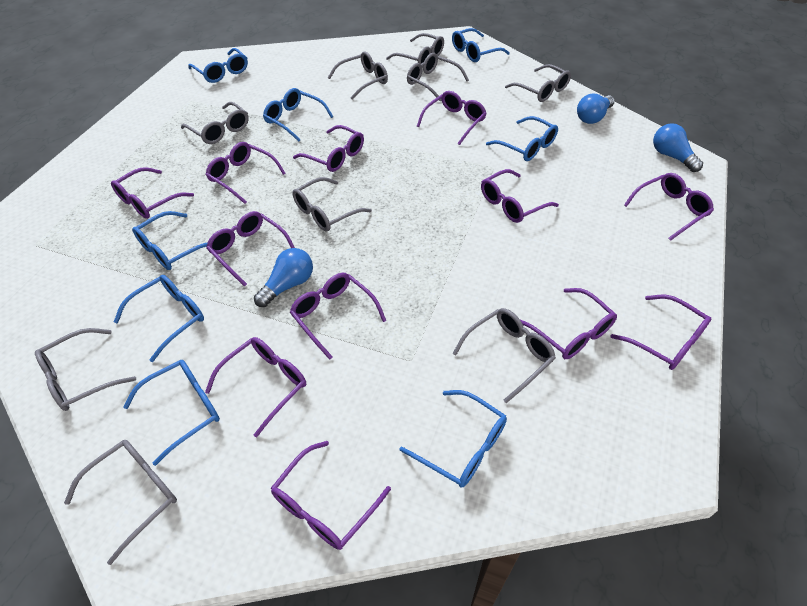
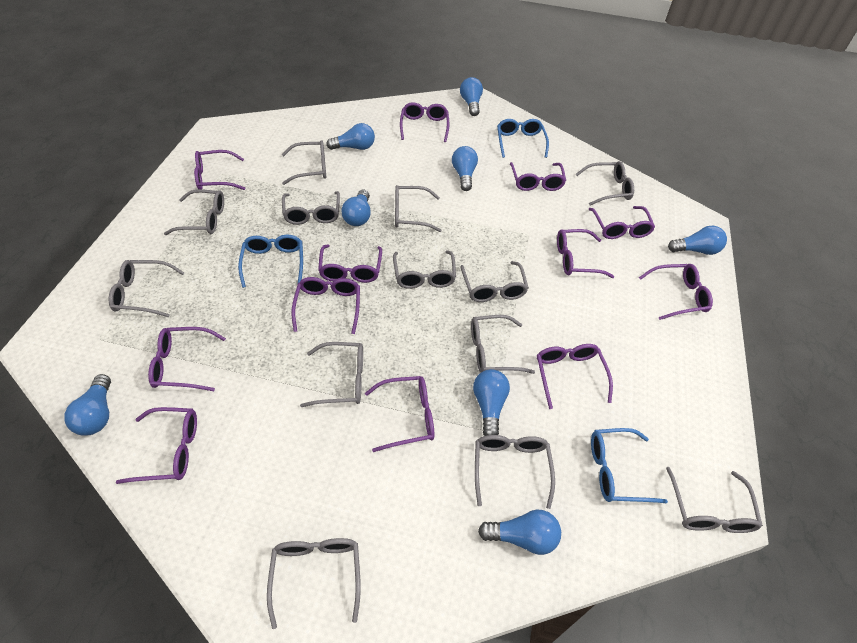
blue glasses: [114,275,204,362] [123,360,220,466] [132,211,207,270] [188,48,248,83] [263,88,333,141] [399,390,507,488] [452,28,510,62] [486,116,558,161] = 8 -> [238,235,303,288] [497,119,549,158] [591,428,668,503] = 3
blue light bulb: [254,248,313,307] [577,94,615,124] [653,123,703,172] = 3 -> [64,374,111,436] [326,123,375,150] [341,190,371,226] [452,146,478,191] [460,77,483,116] [473,369,510,436] [478,510,561,555] [668,226,727,255] = 8
grey glasses: [35,328,136,411] [64,440,177,565] [181,102,249,144] [292,177,372,231] [328,52,388,100] [386,33,444,68] [407,53,469,101] [452,308,556,403] [505,64,571,102] = 9 -> [109,260,184,317] [164,189,224,235] [267,538,361,629] [282,140,326,185] [282,191,340,225] [300,342,363,407] [393,250,456,289] [395,185,442,232] [460,261,529,302] [471,315,535,374] [475,435,555,509] [575,161,634,205] [666,467,763,533] = 13

